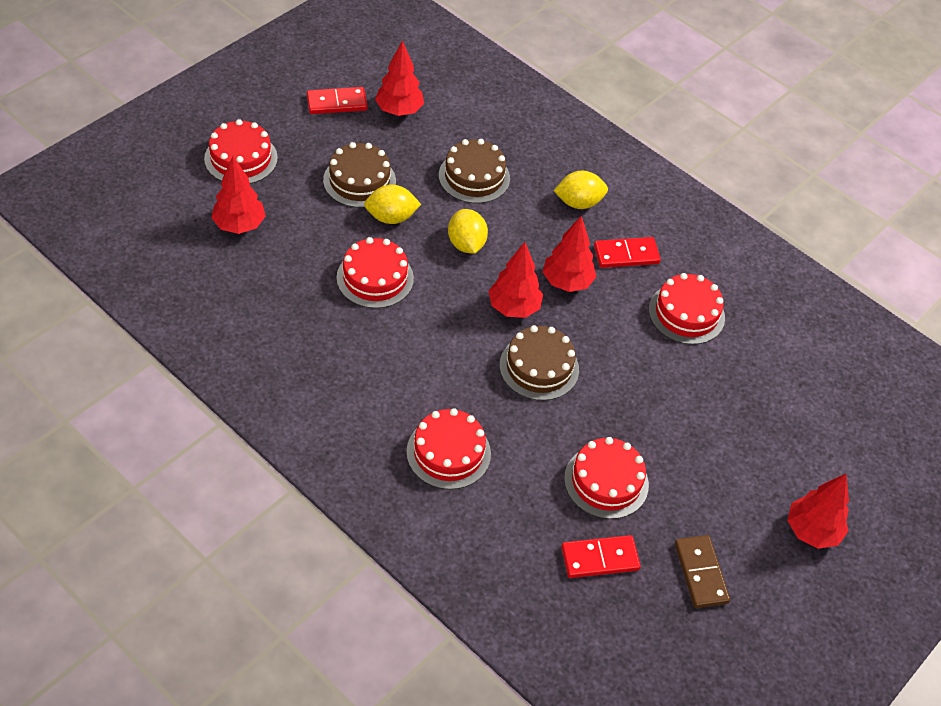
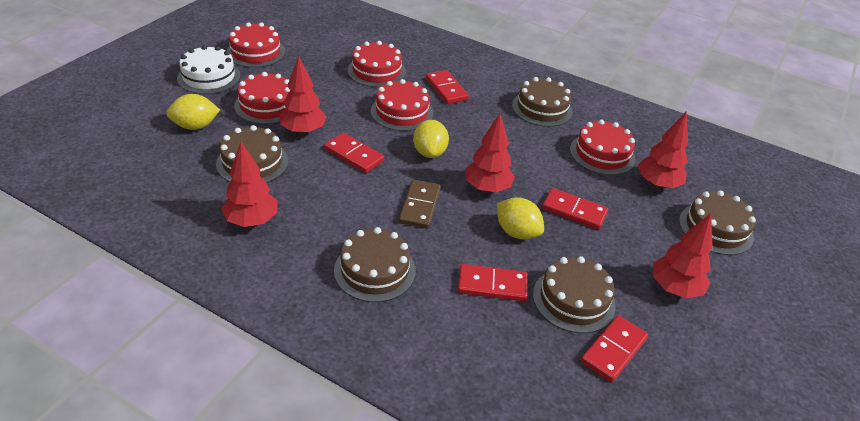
brown cake: [323,142,396,208] [439,139,510,203] [500,325,579,401] = 3 -> [216,125,288,183] [334,227,416,302] [512,77,573,127] [533,256,616,333] [679,190,756,255] = 5
red domino: [307,87,368,114] [561,535,641,578] [594,237,661,268] = 3 -> [324,133,384,173] [426,70,469,104] [458,264,528,301] [542,188,608,230] [581,315,648,382] = 5
white cake: none = 0 -> [177,45,240,94] = 1

